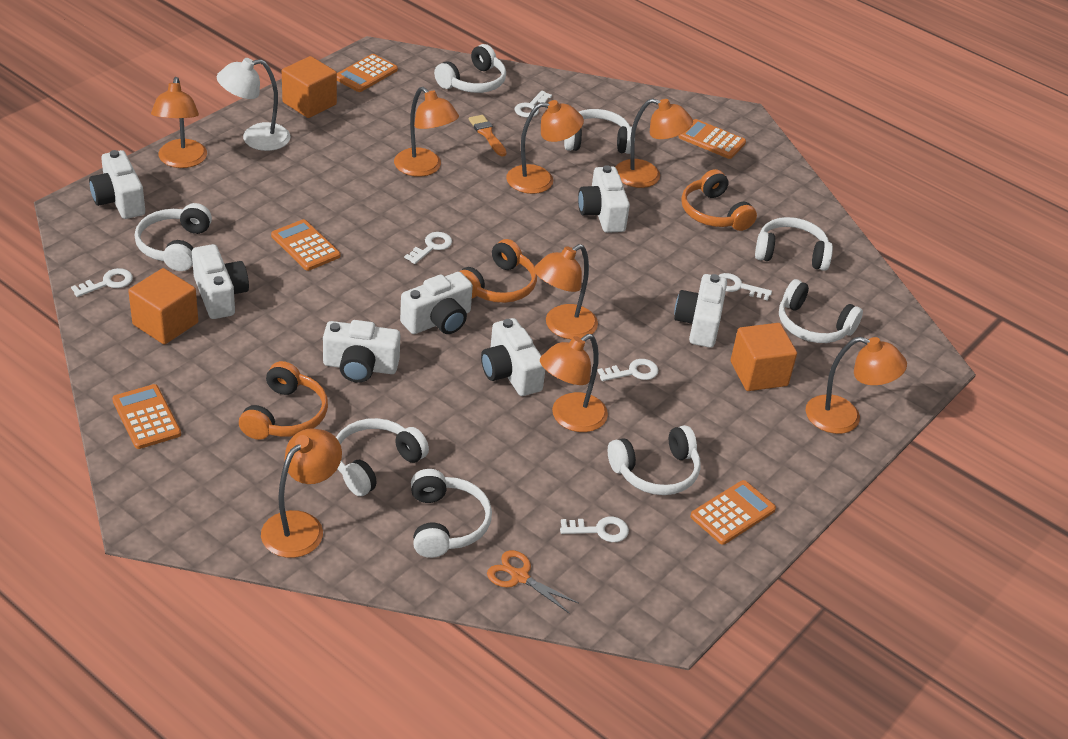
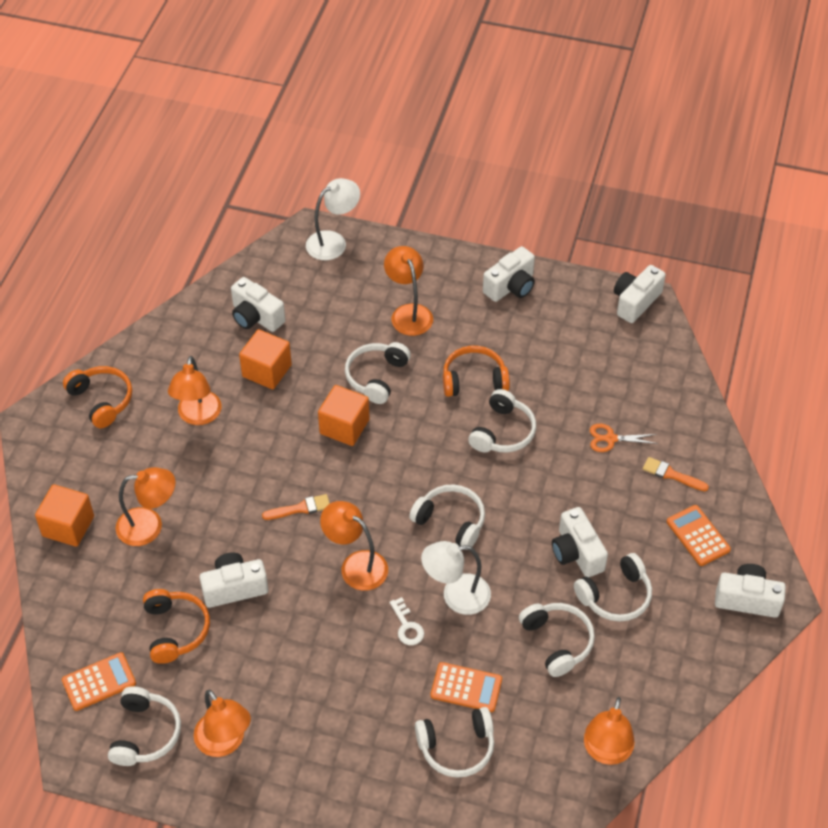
orange brush: [469,115,507,157] = 1 -> [262,494,330,520] [643,457,709,491] = 2
orange calculator: [112,384,181,449] [271,219,340,271] [337,54,398,92] [678,119,746,159] [690,480,776,545] = 5 -> [62,652,136,711] [431,662,502,712] [667,505,731,566] = 3
orange lamp: [151,77,207,168] [261,429,342,558] [394,87,459,177] [506,100,584,194] [534,244,598,340] [540,334,608,432] [616,98,693,188] [806,337,907,434] = 8 -> [116,467,176,546] [168,356,222,425] [194,689,251,757] [320,501,388,591] [384,246,433,336] [584,697,634,765] = 6
white camera: [89,150,145,219] [192,244,249,319] [323,320,400,383] [400,272,473,334] [481,318,545,396] [578,165,630,233] [674,274,727,348] = 7 -> [199,552,268,608] [231,277,285,332] [483,246,535,302] [552,507,608,577] [614,265,666,323] [715,564,786,618] = 6
white headphones: [135,203,212,271] [336,418,429,496] [411,469,492,558] [434,44,506,93] [564,109,635,154] [608,425,701,495] [755,217,833,271] [779,279,863,343] = 8 -> [108,686,181,766] [345,342,411,404] [409,484,485,547] [415,707,494,778] [468,389,536,453] [519,603,595,677] [574,553,652,622] = 7
white key: [71,268,133,297] [404,232,452,264] [514,91,552,117] [560,517,629,542] [597,359,658,381] [719,273,772,301] = 6 -> [390,597,424,645] = 1
white lamp: [217,58,291,151] = 1 -> [306,178,360,260] [421,541,491,615] = 2

